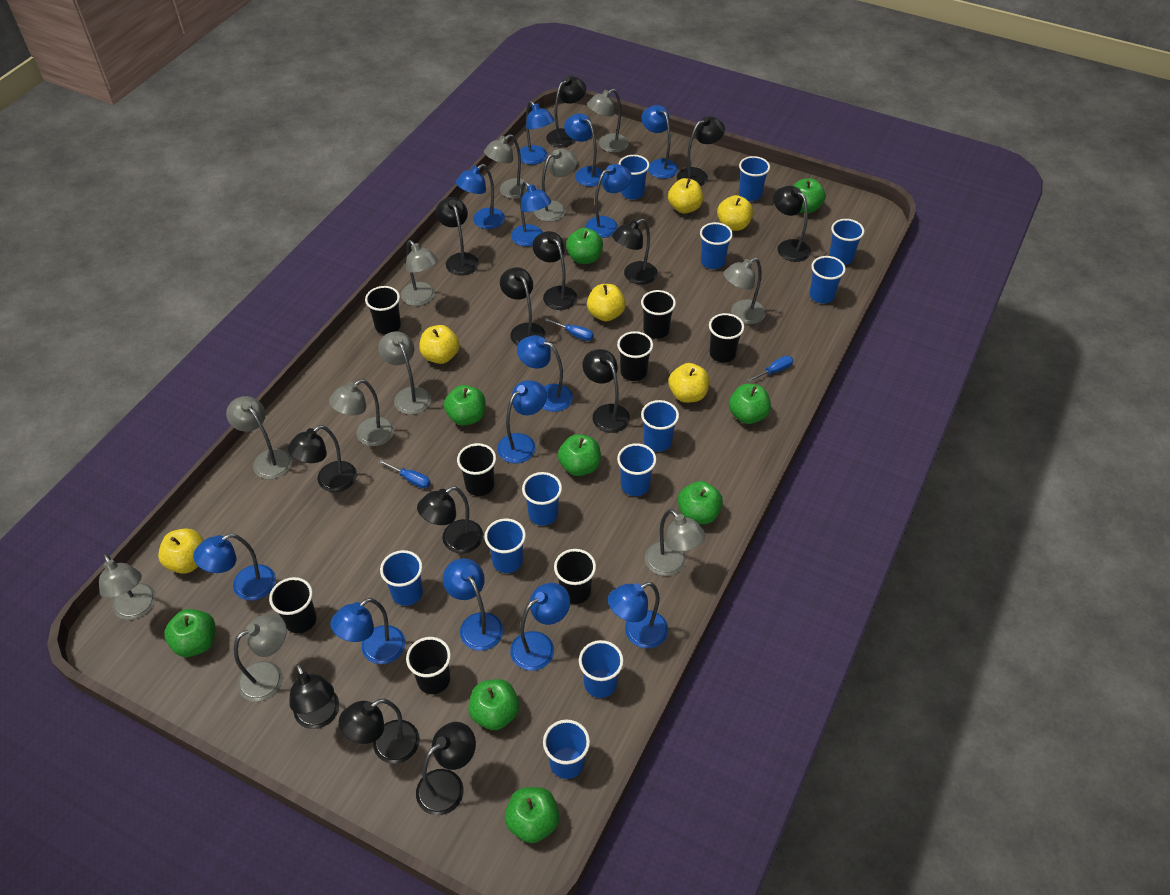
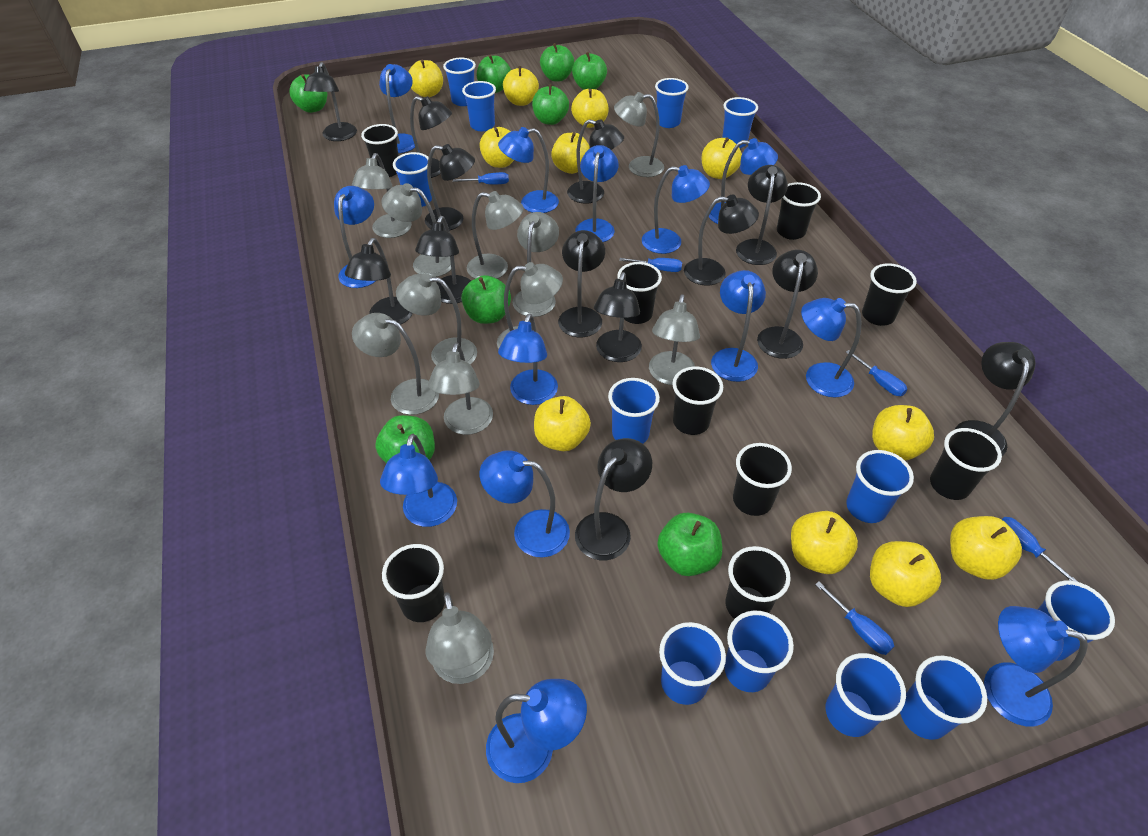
black cup: [269,577,317,633] [365,286,401,334] [406,637,451,694] [457,443,496,496] [554,549,596,604] [617,331,653,381] [641,290,676,339] [709,313,744,362] = 8 -> [361,124,399,177] [382,544,445,622] [617,262,662,324] [672,367,723,435] [725,546,791,619] [733,443,792,516] [777,182,821,240] [862,263,917,326] [930,428,1002,500] = 9
blue screwdriver: [379,460,431,488] [545,318,594,341] [747,356,793,382] = 3 -> [453,172,509,184] [619,258,682,272] [815,581,894,655] [846,350,907,396] [1001,517,1078,582] = 5
green apple: [164,609,216,657] [444,385,486,426] [468,679,519,730] [505,787,559,843] [558,434,601,476] [566,228,603,264] [678,481,723,524] [729,383,771,424] [793,178,826,214] = 9 -> [289,74,327,113] [375,415,435,463] [461,275,511,324] [477,55,511,93] [532,84,569,125] [540,43,574,81] [572,52,607,90] [657,513,722,576] = 8
yellow apple: [158,528,204,574] [419,325,460,364] [587,284,626,321] [668,178,703,214] [669,363,710,403] [717,195,753,231] = 6 -> [409,59,443,97] [480,127,514,168] [503,66,539,106] [534,396,591,451] [551,132,589,174] [571,89,609,128] [702,137,742,179] [791,511,858,574] [870,541,941,607] [872,405,934,461] [950,516,1022,580] = 11

